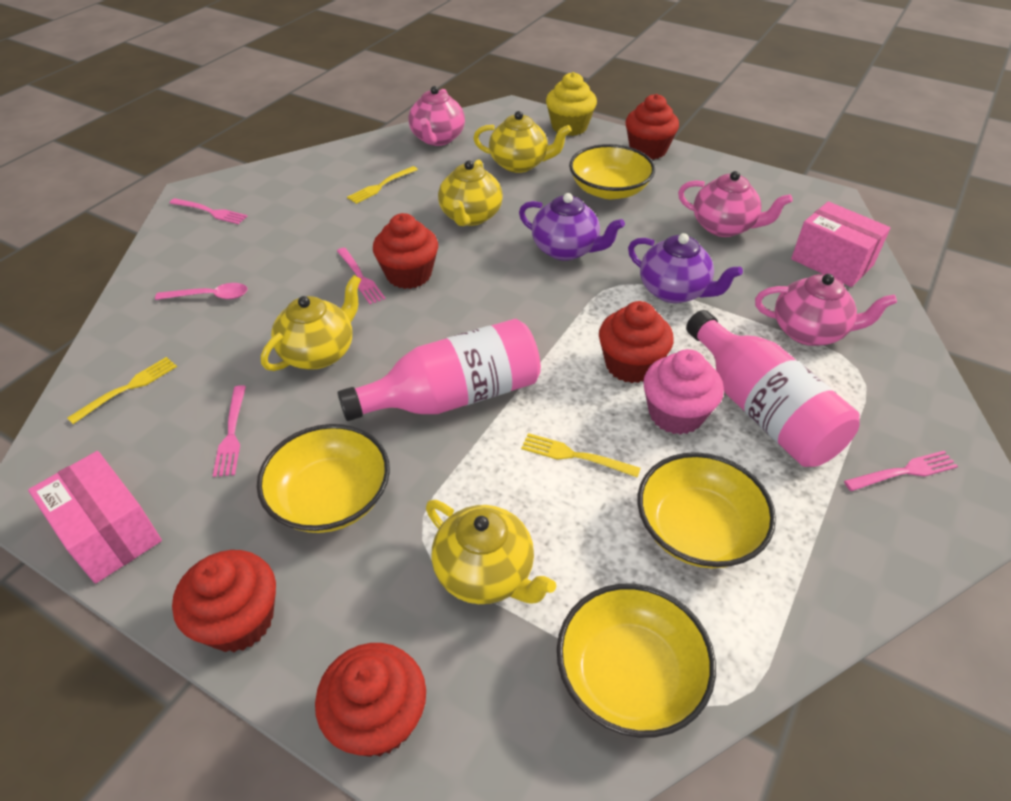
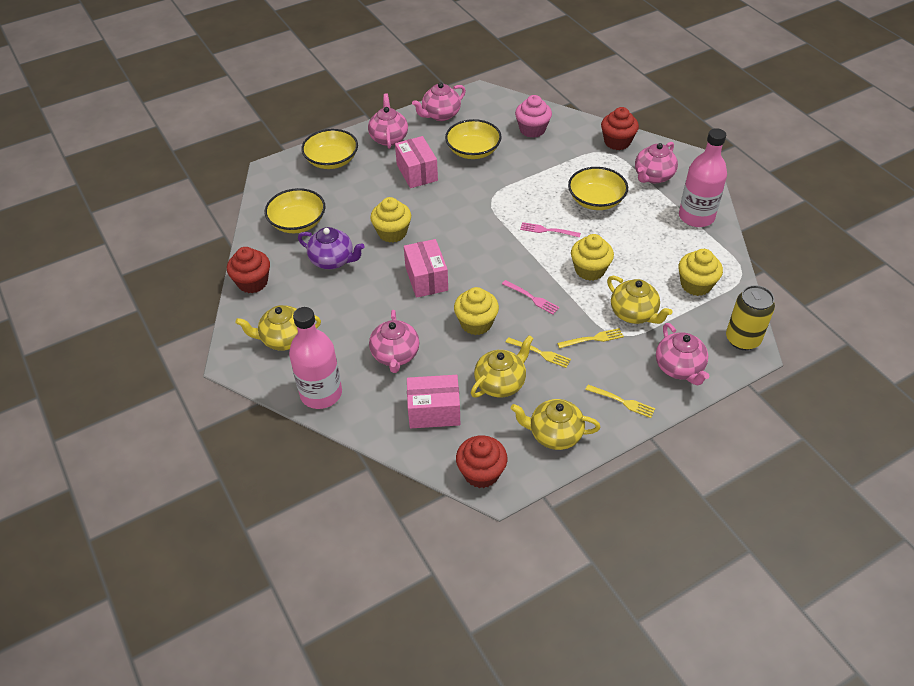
pink box: [28,451,162,583] [791,201,891,287] = 2 -> [395,136,438,188] [404,239,448,298] [407,375,460,428] = 3
pink fork: [170,198,248,224] [213,385,246,477] [337,248,385,304] [844,451,958,491] = 4 -> [502,280,559,314] [520,222,581,238] = 2
pink spoon: [155,283,248,300] = 1 -> none = 0
pink teapot: [408,86,465,146] [678,171,793,237] [755,274,897,346] = 3 -> [368,93,408,149] [369,310,419,373] [412,83,466,121] [635,142,678,183] [656,323,710,385] = 5
purple teapot: [519,193,625,261] [628,233,743,303] = 2 -> [298,227,365,269] = 1
red cupcake: [172,550,276,652] [315,643,426,757] [373,213,438,289] [599,301,674,383] [626,94,679,159] = 5 -> [227,247,270,293] [456,435,508,488] [601,107,639,150] = 3
yellow can: none = 0 -> [726,285,775,350] = 1
yellow cupcake: [546,72,597,136] = 1 -> [370,197,411,243] [454,287,499,335] [571,234,614,281] [679,249,723,296] = 4

